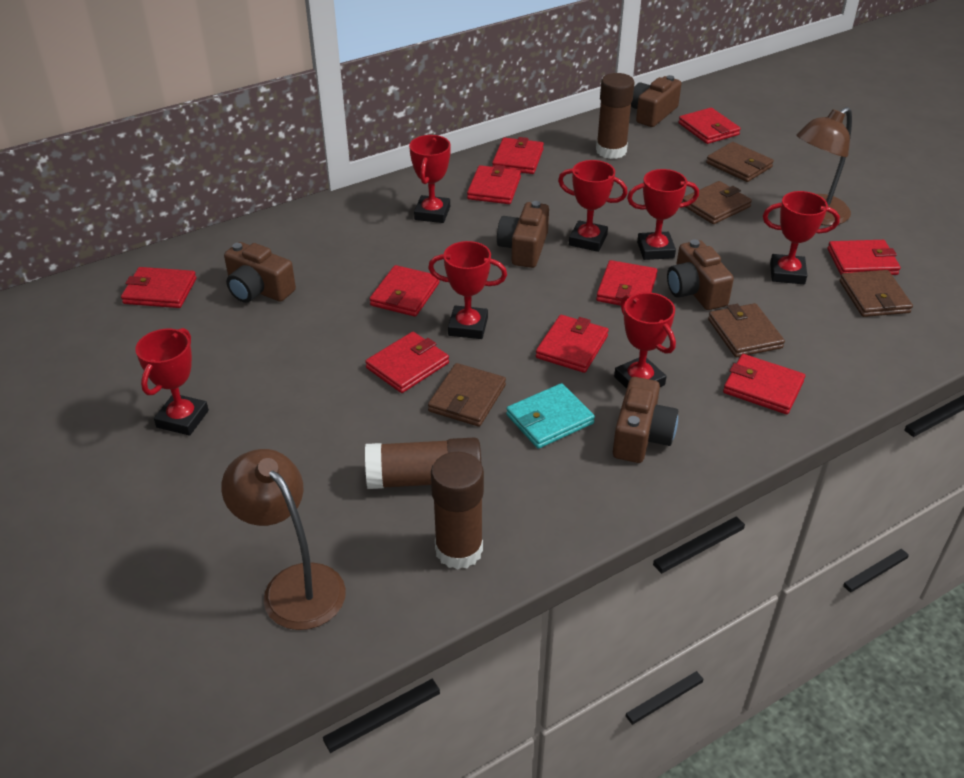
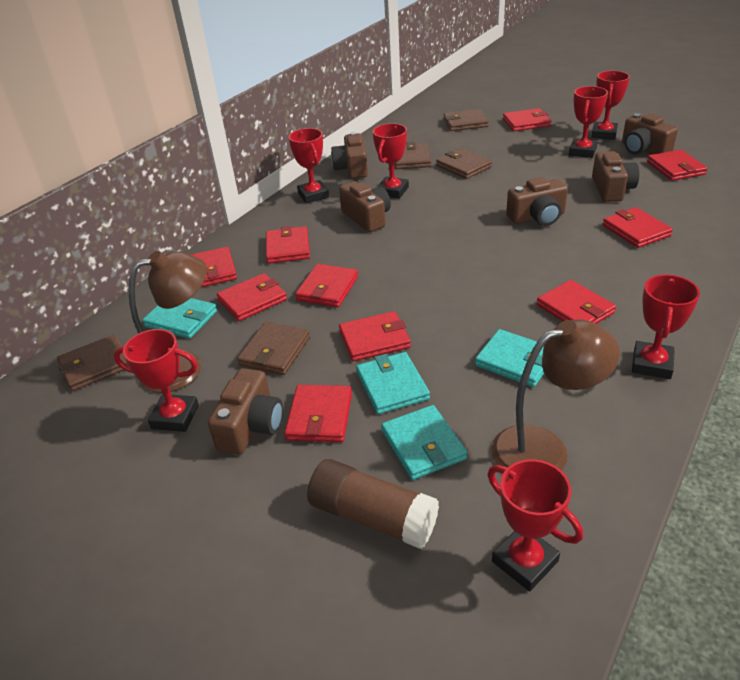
brown camera: [224,242,296,303] [497,201,549,268] [613,377,678,463] [631,75,681,127] [667,240,734,310] = 5 -> [208,368,283,454] [331,132,368,179] [339,181,391,232] [506,177,568,226] [592,151,639,202] [622,113,678,155] = 6
brown glue stick: [365,437,481,489] [431,452,484,570] [596,73,635,159] = 3 -> [307,459,439,549] = 1
turquoise wallet: [506,383,595,449] = 1 -> [142,298,217,339] [356,352,430,414] [381,405,467,480] [475,329,544,387] = 4

